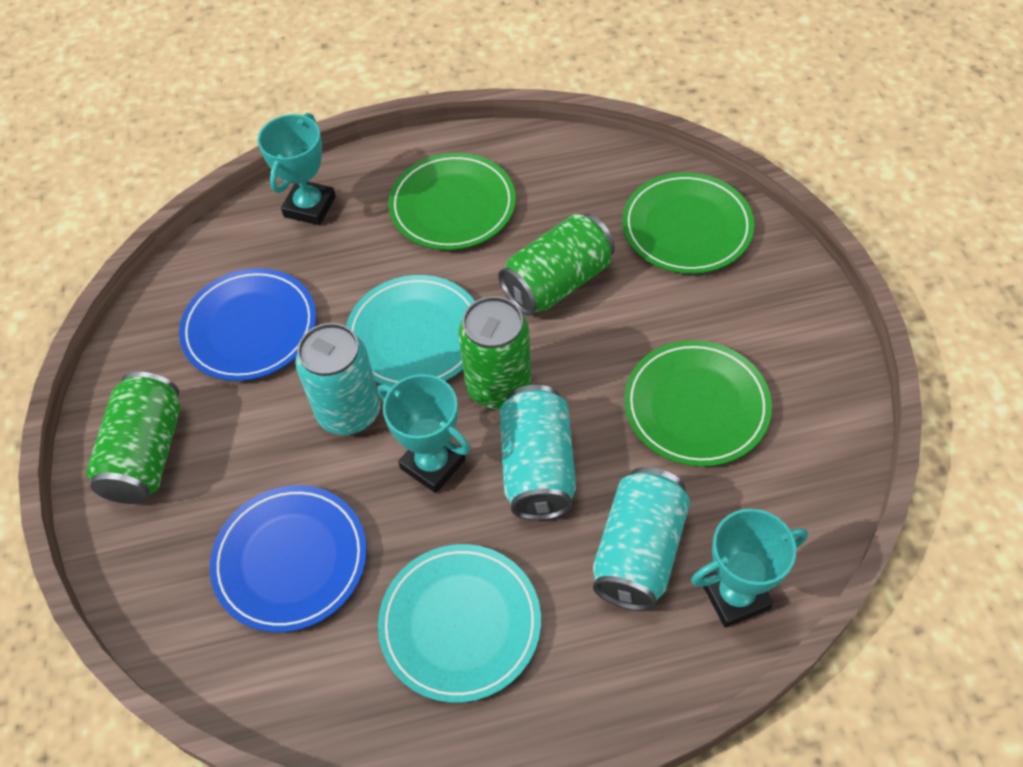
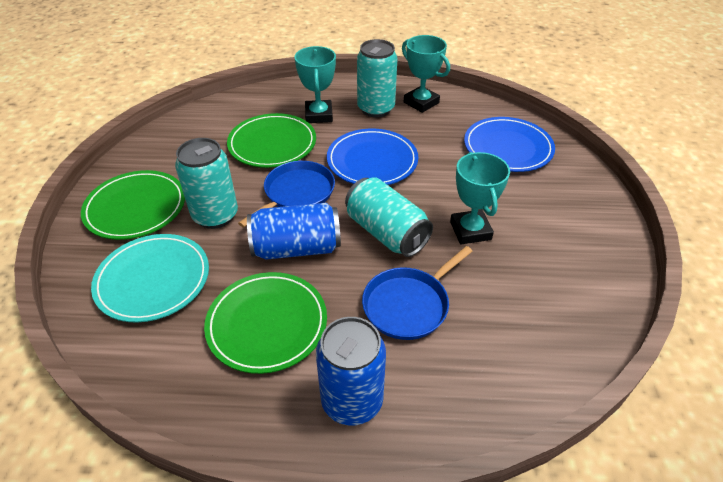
blue can: none = 0 -> [247,203,341,260] [316,317,386,425] = 2
blue pan: none = 0 -> [238,161,335,228] [362,246,472,340] = 2
green can: [86,372,181,504] [458,296,531,409] [498,214,615,316] = 3 -> none = 0
turquoise plate: [346,275,475,386] [378,544,541,703] = 2 -> [91,234,209,323] = 1

